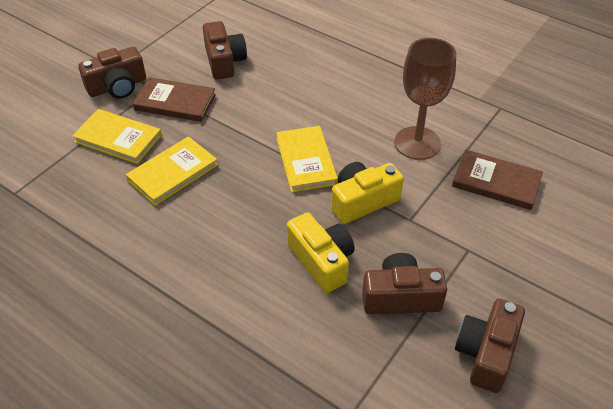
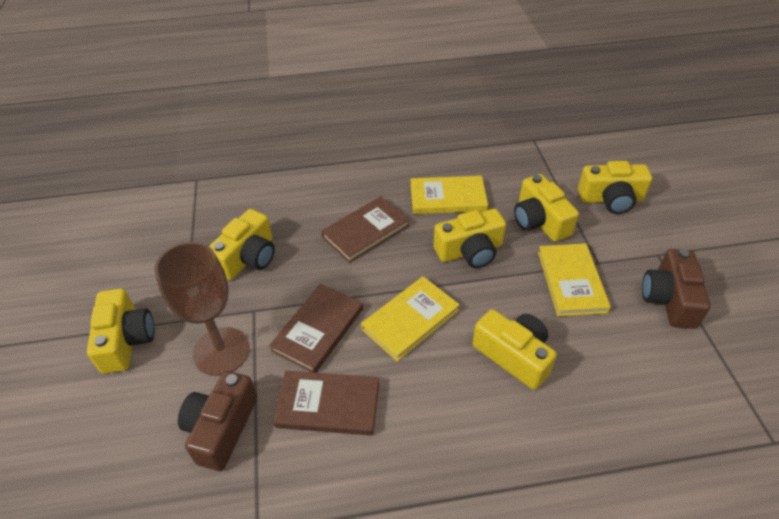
brown book: [133,77,216,122] [452,150,543,210] = 2 -> [269,284,363,373] [273,371,379,436] [321,196,410,263] = 3
brown camera: [78,47,146,99] [203,21,247,80] [362,253,447,314] [455,299,525,393] = 4 -> [178,371,257,471] [642,249,711,329] = 2
yellow camera: [287,212,355,293] [331,162,404,224] = 2 -> [87,288,155,374] [209,209,275,280] [433,209,506,268] [473,309,557,390] [514,174,579,242] [578,161,652,214] = 6

